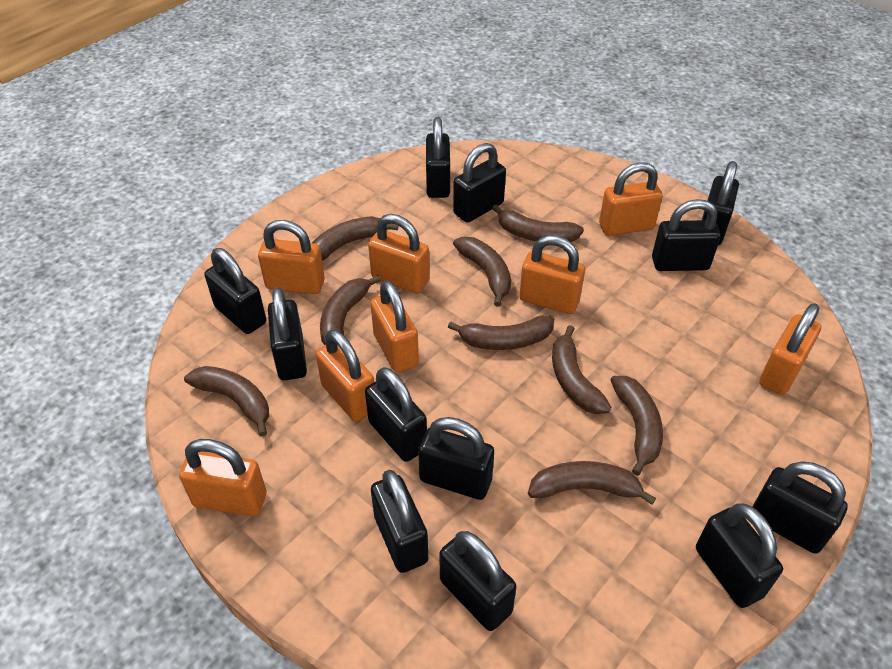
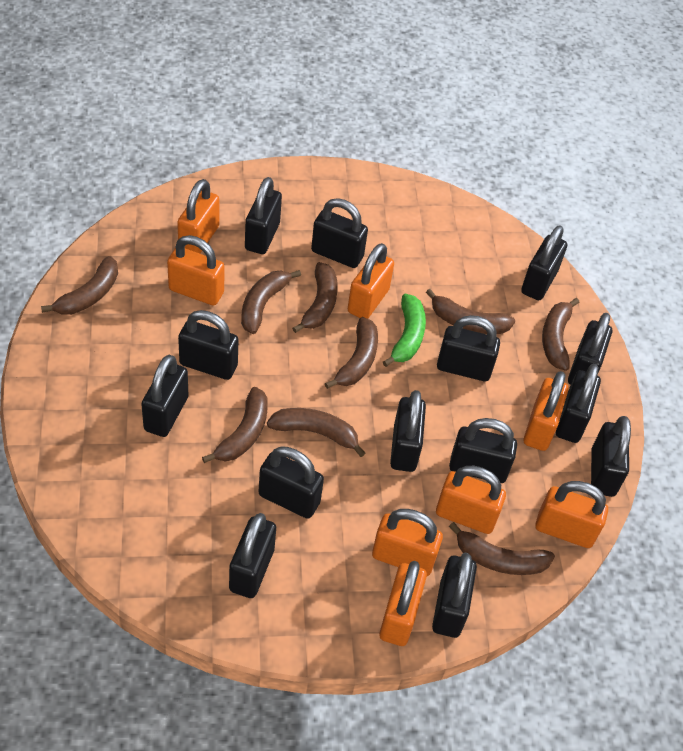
black padlock: [204,248,266,334] [268,287,307,381] [365,367,427,462] [371,470,428,573] [418,417,494,500] [426,117,450,198] [439,531,517,631] [453,143,506,223] [652,199,721,271] [696,503,783,608] [702,161,739,245] [752,461,848,554] = 12 -> [141,355,188,437] [178,310,239,380] [229,513,276,598] [245,177,282,254] [259,446,324,519] [311,198,368,268] [390,390,426,472] [432,553,477,638] [437,315,500,381] [449,418,517,483] [521,225,567,300] [556,364,601,443] [568,313,612,385] [591,416,631,497] = 14
green banana: none = 0 -> [383,294,426,367] = 1

